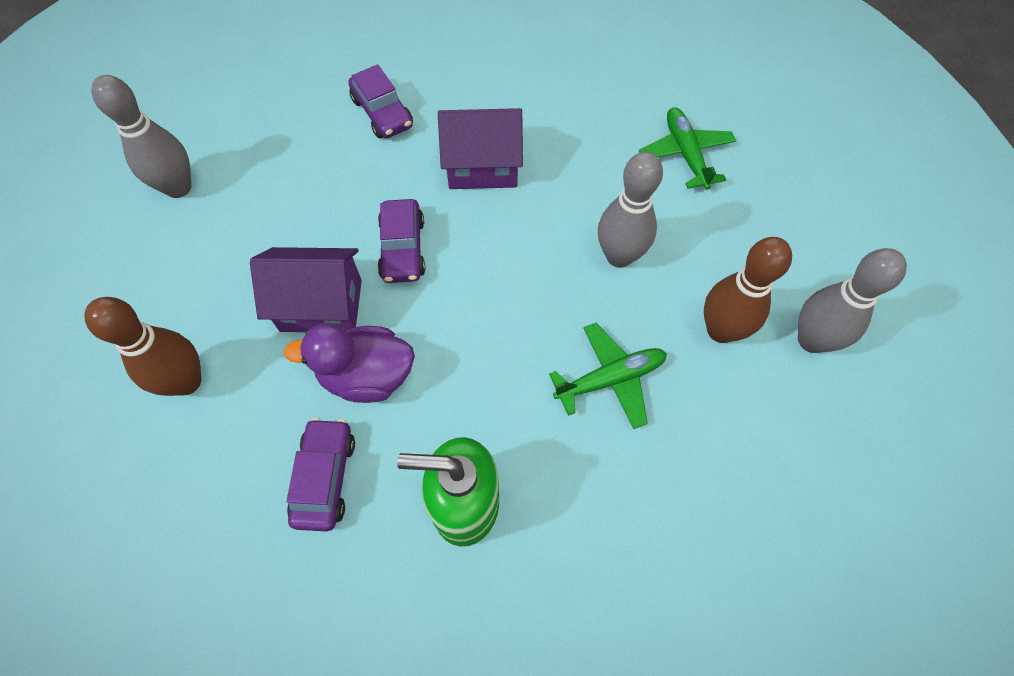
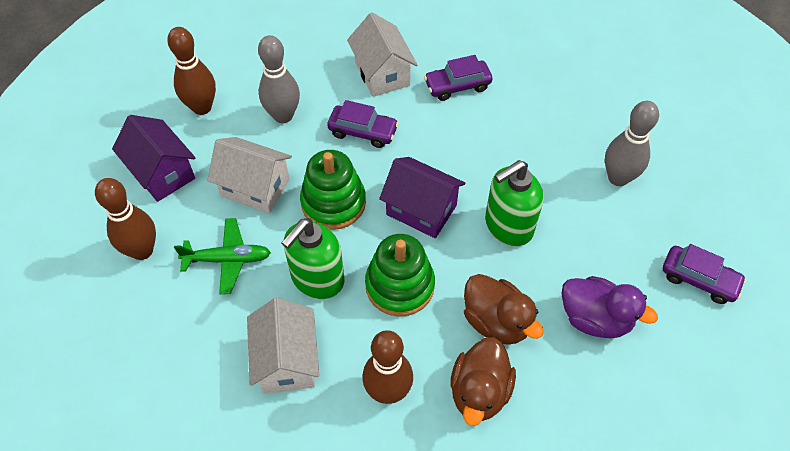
brown bowling pin: [84,297,201,396] [704,237,792,343] = 2 -> [95,178,156,260] [167,27,216,115] [363,330,413,404] = 3
brown duck: none = 0 -> [450,337,516,426] [464,274,544,345] = 2
green plane: [549,323,667,429] [639,107,736,190] = 2 -> [174,218,271,294] = 1
green soap dispenser: [397,437,499,547] = 1 -> [281,218,344,299] [485,160,543,247] = 2
green stacking toy: none = 0 -> [300,150,366,230] [365,234,435,317] = 2
grey bowling pin: [91,75,191,198] [598,152,663,268] [798,248,907,353] = 3 -> [258,35,300,123] [605,101,659,186] = 2
white house: none = 0 -> [207,137,292,213] [247,298,319,394] [347,12,417,97] = 3

